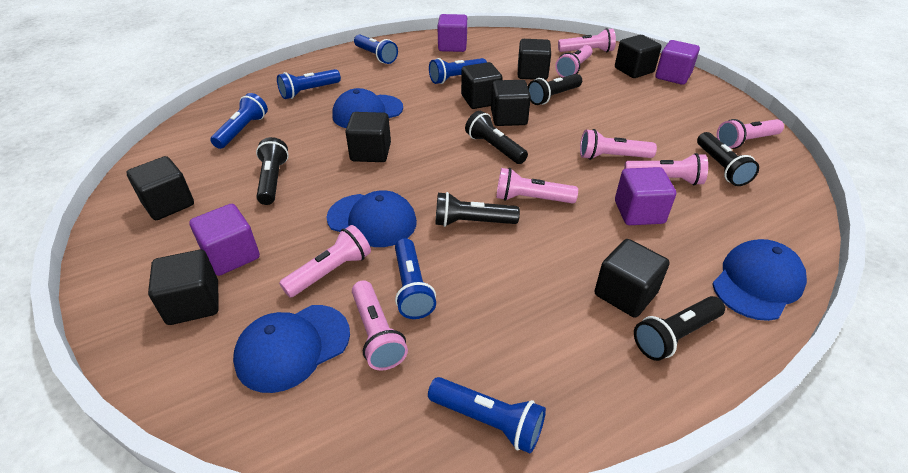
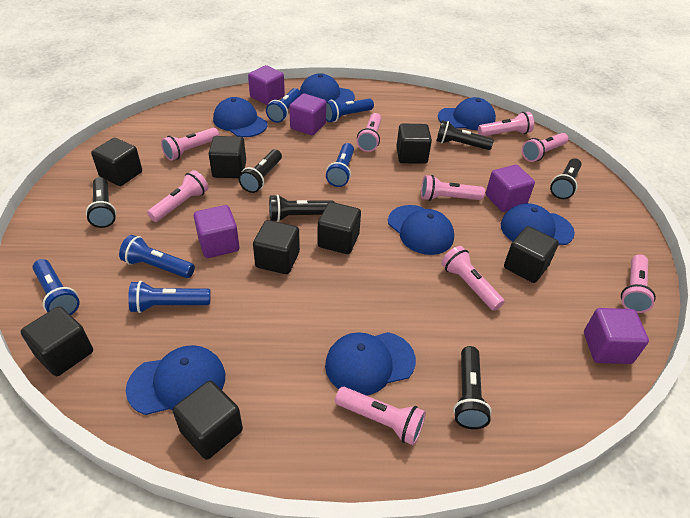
blue cap: [233,305,350,393] [326,190,417,247] [332,88,403,128] [712,239,807,321] = 4 -> [126,345,225,415] [213,97,267,137] [300,73,355,104] [325,332,416,395] [388,205,454,255] [438,97,496,130] [501,203,575,245] = 7
pink flashlight: [279,225,371,297] [352,280,408,371] [496,168,578,203] [555,45,593,77] [558,28,616,52] [580,129,657,160] [624,153,708,185] [717,119,784,149] = 8 -> [147,170,209,222] [161,128,219,161] [335,387,426,445] [357,113,382,152] [421,175,485,201] [441,246,505,311] [478,112,534,136] [522,133,568,162] [621,254,656,313] = 9
purple cube: [189,204,260,276] [438,14,467,52] [615,167,676,225] [656,40,700,85] = 4 -> [194,205,239,258] [248,65,285,105] [289,93,326,135] [486,165,535,212] [584,308,649,364] = 5

